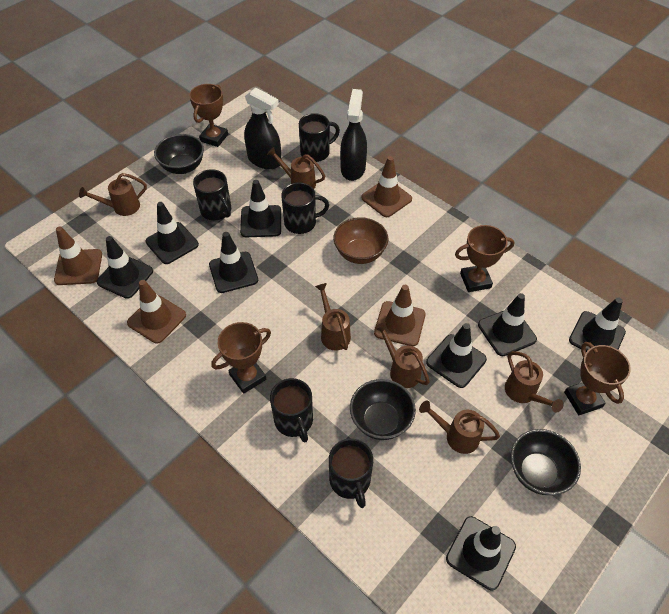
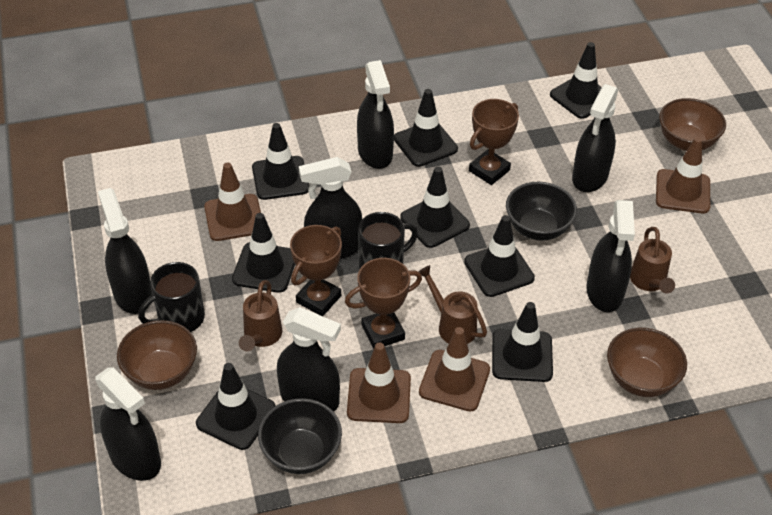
black bowl: [154,134,204,174] [350,379,416,440] [511,429,581,495] = 3 -> [258,398,342,474] [506,182,577,241] = 2
black mug: [193,169,231,220] [270,378,313,442] [281,182,329,234] [299,113,340,162] [329,438,373,508] = 5 -> [138,262,205,332] [358,212,418,268] = 2
black spray bottle: [244,88,281,169] [340,89,367,181] = 2 -> [95,367,161,481] [98,188,152,314] [277,307,341,412] [299,157,362,259] [357,60,394,169] [572,84,619,192] [586,200,635,312] = 7
brown bowl: [333,217,388,264] = 1 -> [117,320,197,390] [607,327,687,397] [659,98,726,151] = 3
brown trophy: [189,84,228,147] [211,322,271,394] [455,225,515,292] [564,342,631,415] = 4 -> [290,225,342,316] [345,258,422,349] [469,99,519,185] = 3
brown watering can: [79,173,147,216] [267,147,325,189] [315,283,351,350] [374,322,430,388] [419,401,500,454] [505,351,564,413] = 6 -> [239,280,282,352] [418,265,487,344] [630,227,675,293] = 3

